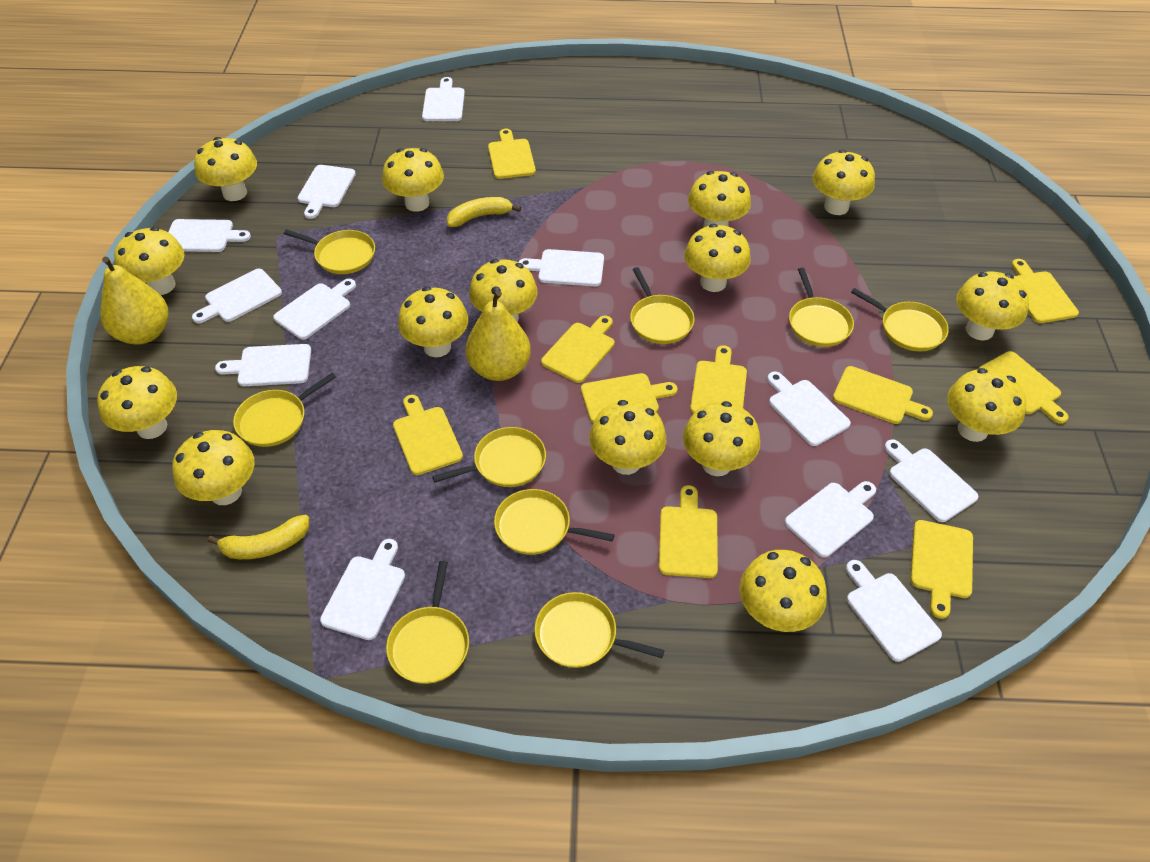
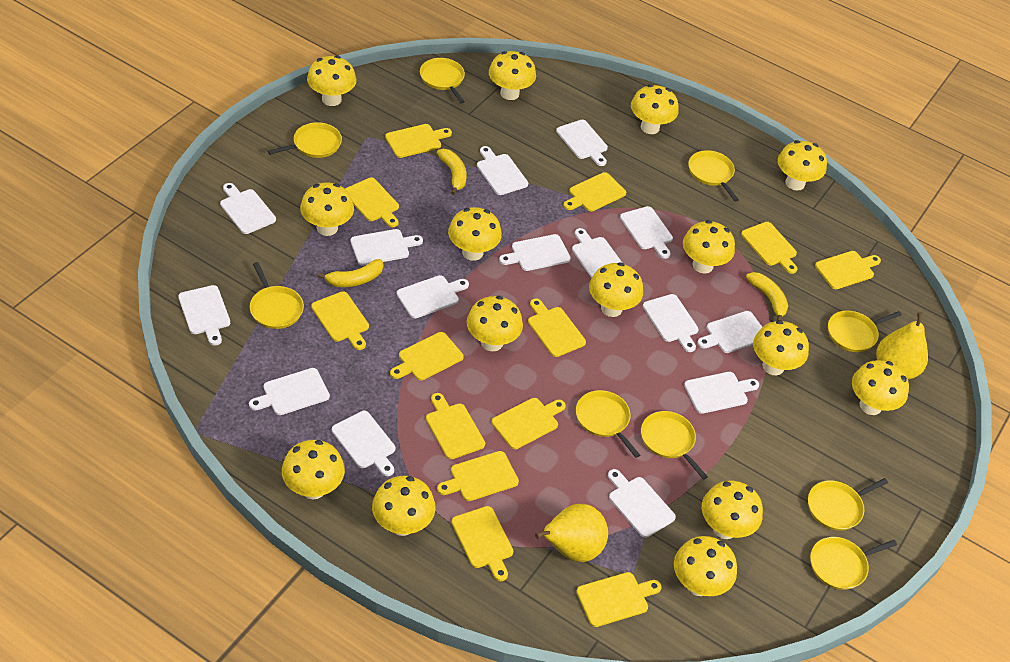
white cutting board: [168,219,251,252] [192,269,282,323] [215,344,311,386] [273,279,356,340] [298,165,356,219] [320,539,405,640] [422,77,465,121] [518,249,604,286] [767,372,851,446] [785,481,876,557] [846,560,942,662] [884,440,978,522] = 12 -> [178,285,230,346] [220,183,276,234] [249,368,330,415] [332,411,395,476] [351,229,423,266] [397,275,469,318] [477,146,528,195] [499,234,571,271] [556,120,608,166] [572,228,622,278] [608,469,676,538] [620,206,673,259] [643,294,698,352] [684,372,759,414] [697,311,762,353] = 15
yellow banana: [208,515,309,559] [447,197,521,227] = 2 -> [317,259,383,287] [437,149,467,195] [746,272,788,321] = 3
yellow cutting board: [393,395,463,475] [488,129,536,179] [541,316,614,383] [581,373,678,423] [659,485,718,578] [690,345,747,414] [833,366,933,424] [910,520,973,619] [979,351,1069,424] [1011,259,1079,323] = 10 -> [311,291,369,350] [345,178,399,227] [385,124,452,158] [390,332,464,380] [426,393,485,459] [437,451,519,501] [451,506,513,581] [492,398,566,449] [528,298,586,357] [563,172,626,211] [576,572,662,627] [741,222,798,274] [815,251,881,289] = 13

